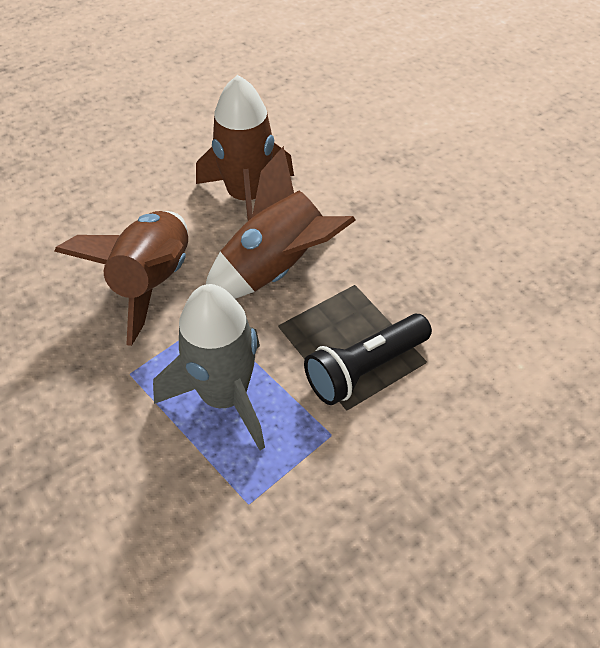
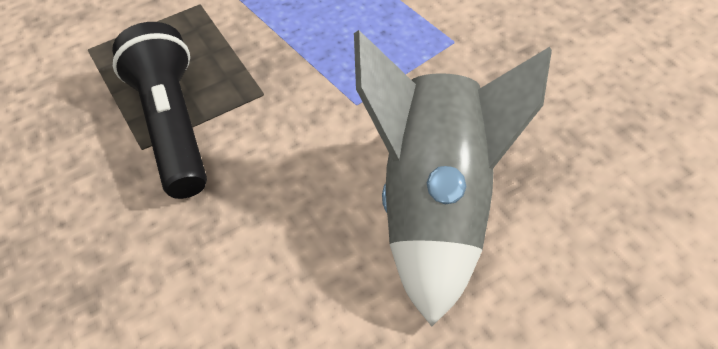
brown rocket: [54,211,188,346] [196,75,294,221] [206,146,356,299] = 3 -> none = 0

